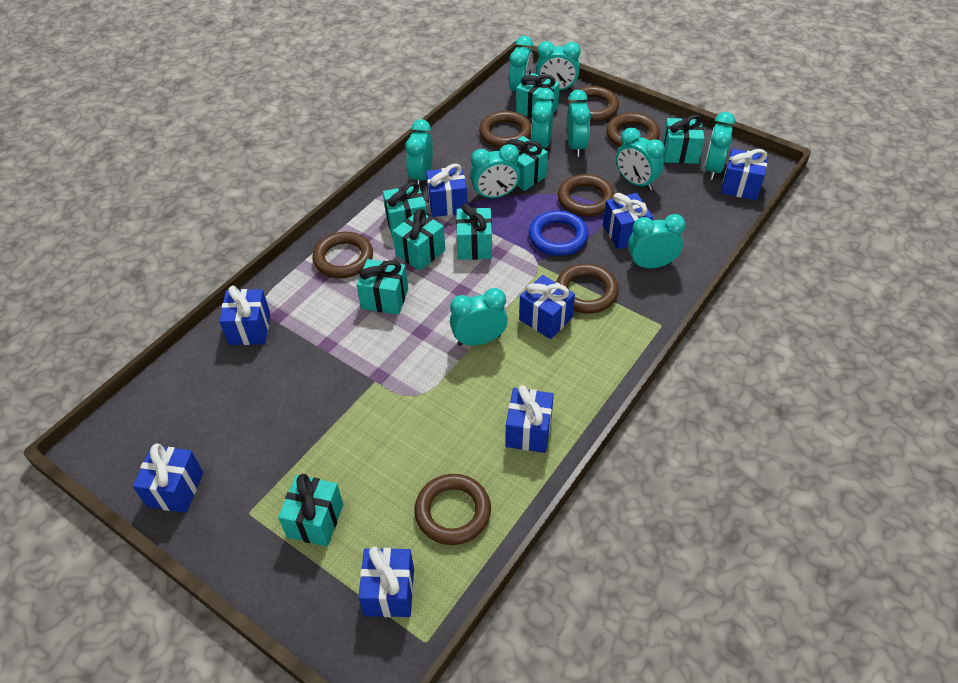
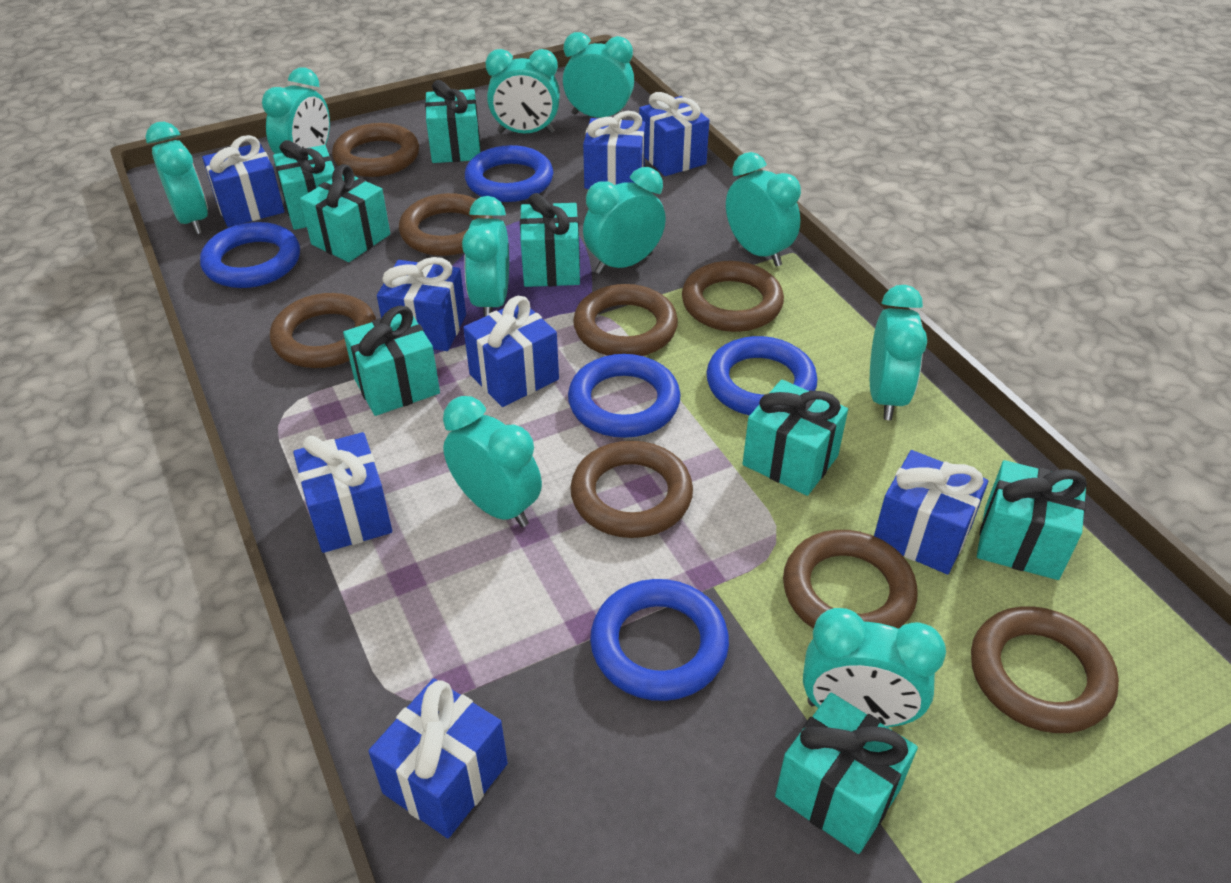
blue ring: [529,211,588,256] = 1 -> [200,222,300,288] [465,145,553,202] [568,354,681,438] [590,579,729,701] [706,336,818,416] = 5
brown ring: [313,232,373,278] [414,474,491,545] [479,111,532,148] [556,264,619,313] [558,174,615,217] [567,86,619,122] [606,113,660,147] = 7 -> [270,293,376,368] [332,123,419,177] [399,193,493,256] [570,441,693,538] [573,284,678,356] [682,261,784,332] [783,530,917,629] [971,606,1119,733] = 8

